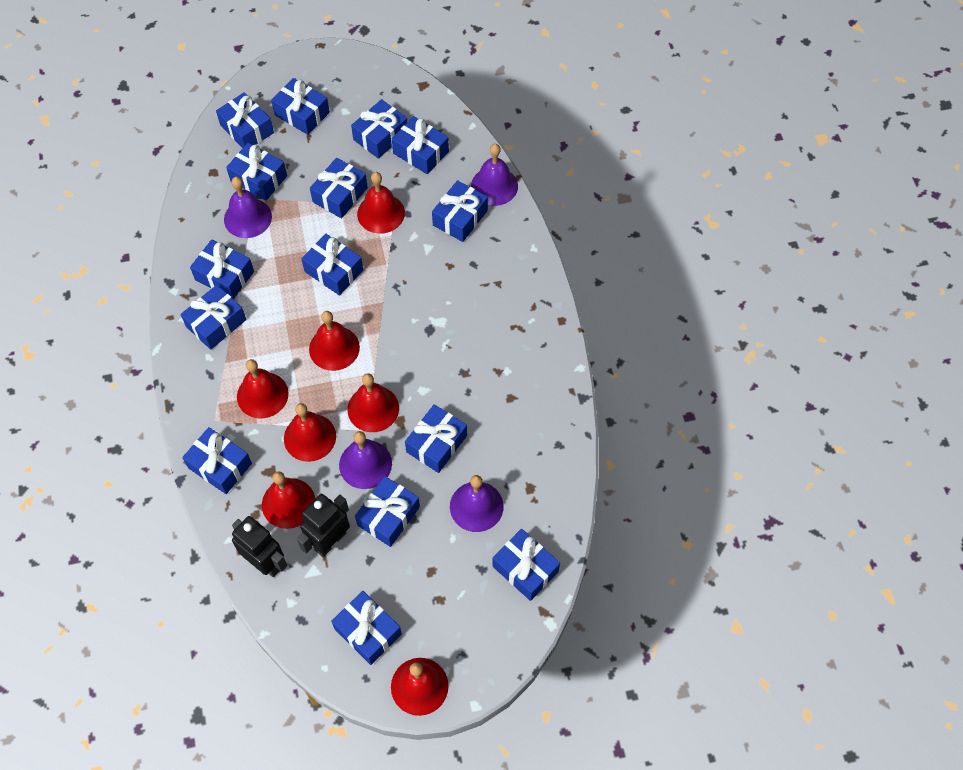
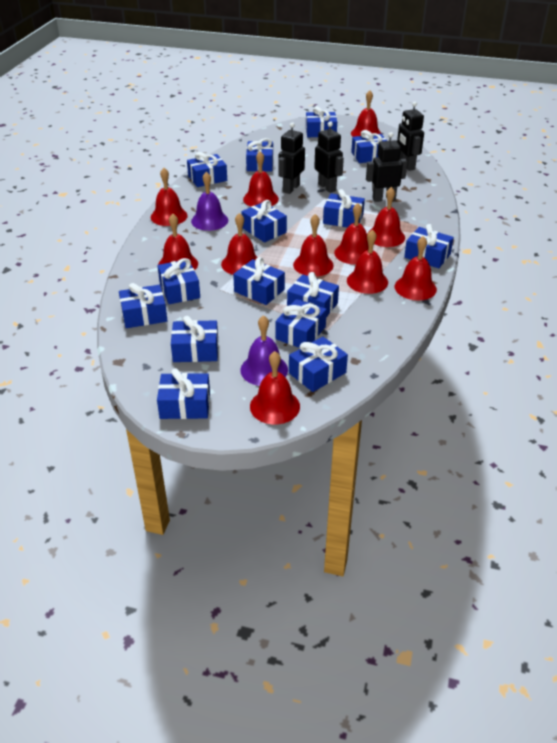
black robot: [232,516,287,577] [297,494,350,557] = 2 -> [278,122,305,194] [314,121,344,193] [366,132,408,202] [397,102,424,171] = 4
purple bell: [224,177,272,238] [339,431,392,489] [450,475,504,532] [471,144,518,206] = 4 -> [191,172,228,231] [240,315,288,386] = 2
red bell: [237,359,289,419] [262,471,315,529] [284,403,336,462] [309,311,360,371] [347,373,399,432] [357,172,405,234] [391,658,449,716] = 7 -> [151,168,188,226] [158,214,198,270] [221,213,258,275] [243,151,279,207] [250,351,300,424] [293,214,334,277] [334,203,368,265] [347,230,388,294] [351,90,382,137] [367,187,405,247] [395,236,437,300] = 11

